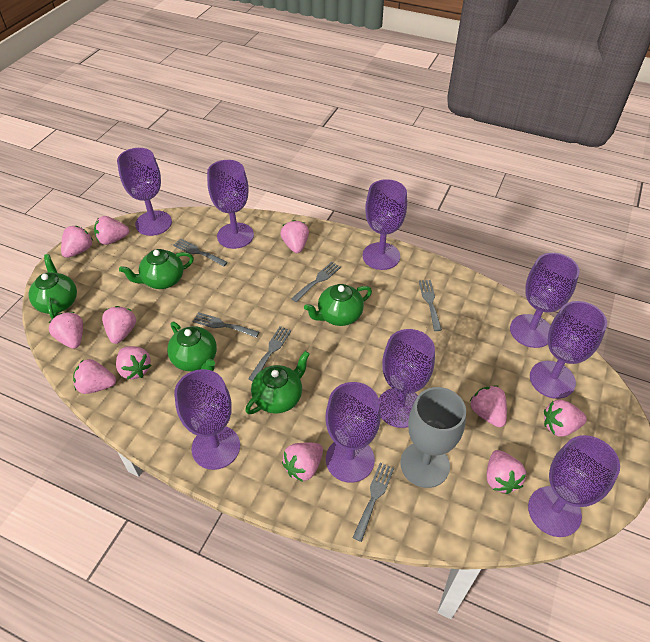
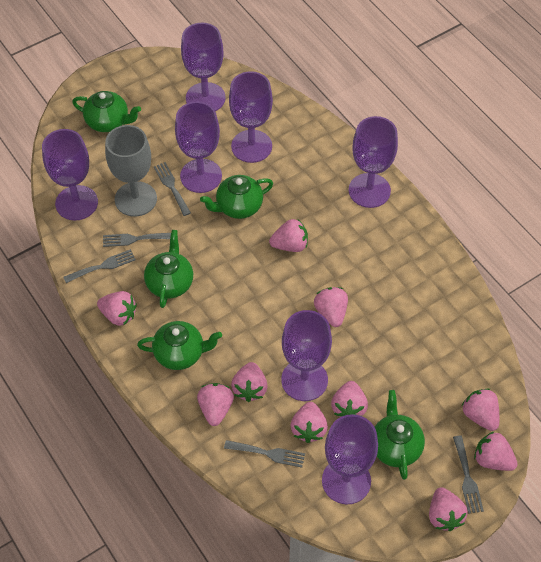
grey fork: [173,238,228,267] [192,312,259,338] [248,326,291,381] [291,262,341,302] [353,463,394,542] [419,280,442,331] = 6 -> [63,249,136,283] [103,233,171,247] [154,162,191,216] [224,440,305,468] [453,436,484,514] = 5
pink strawberry: [48,312,83,349] [61,226,93,258] [73,359,116,394] [94,216,129,245] [102,306,136,344] [116,346,151,379] [280,220,309,253] [282,443,323,482] [469,386,507,427] [487,450,526,494] [544,400,587,437] = 11 -> [97,291,137,326] [197,383,234,426] [231,362,268,402] [269,219,308,252] [290,402,328,443] [314,287,348,327] [331,381,368,417] [429,487,468,531] [462,389,499,431] [474,431,518,471] = 10
purple goblet: [117,148,172,236] [174,369,240,470] [207,160,254,249] [326,382,381,483] [363,179,407,270] [379,329,435,428] [510,253,580,348] [528,435,620,537] [530,301,607,399] = 9 -> [42,129,98,221] [175,101,222,193] [181,23,226,111] [229,71,273,163] [281,310,332,401] [322,414,378,505] [349,116,398,208] = 7

